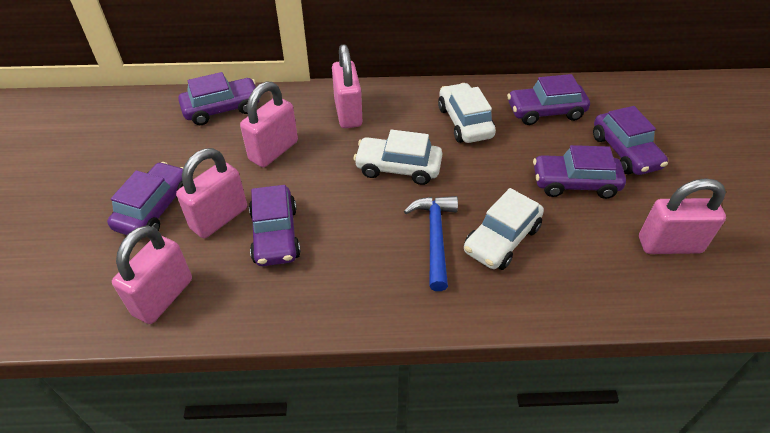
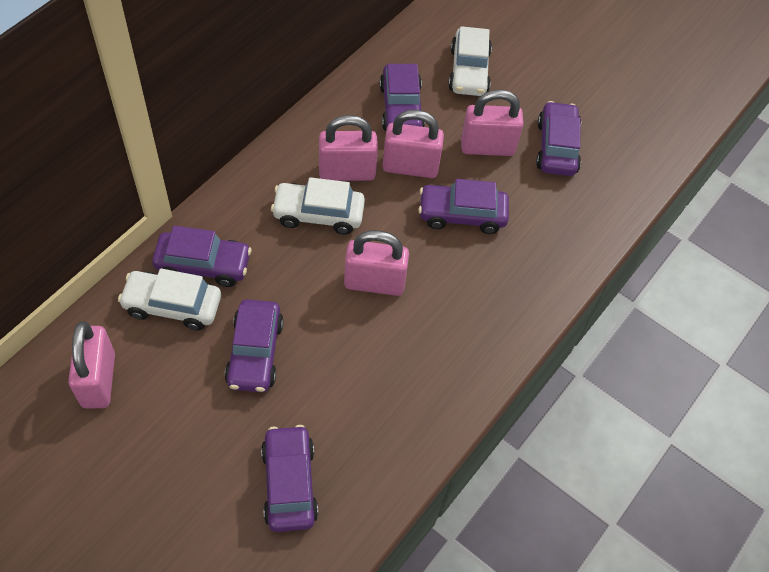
blue hammer: [404,196,458,291] = 1 -> none = 0

